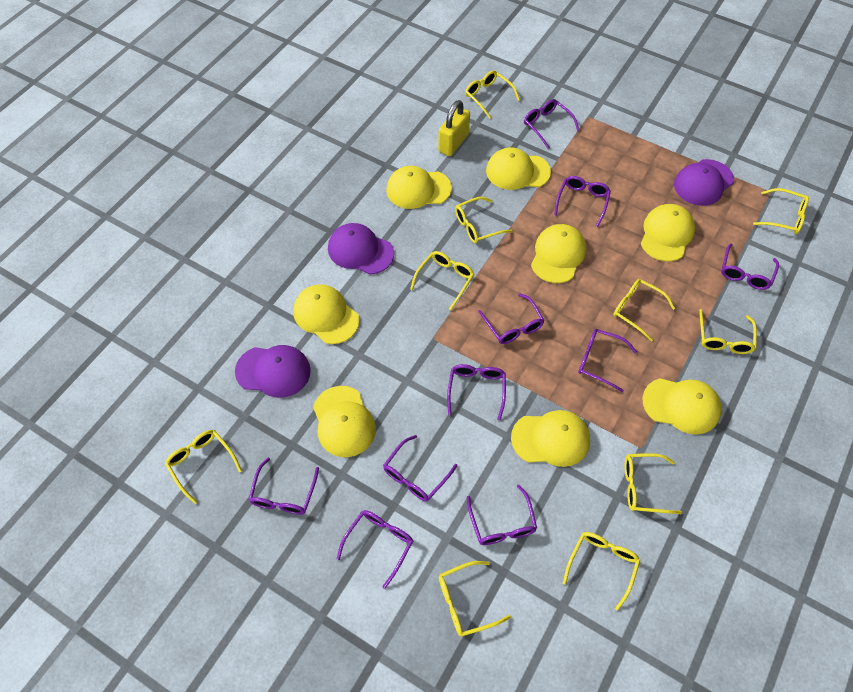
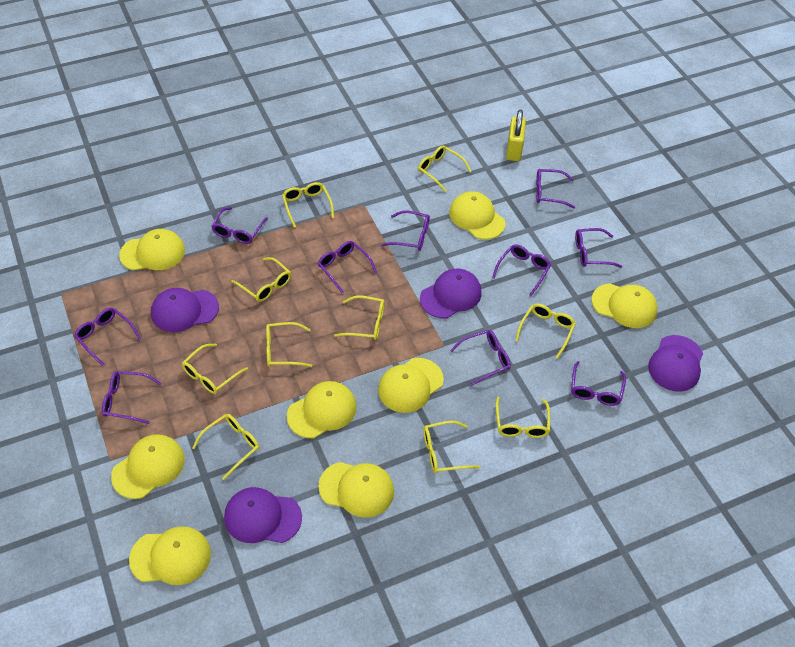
purple cap: [235,345,311,398] [328,223,394,275] [674,159,734,206] = 3 -> [151,288,219,332] [224,487,302,543] [420,269,482,318] [648,335,703,392] = 4

